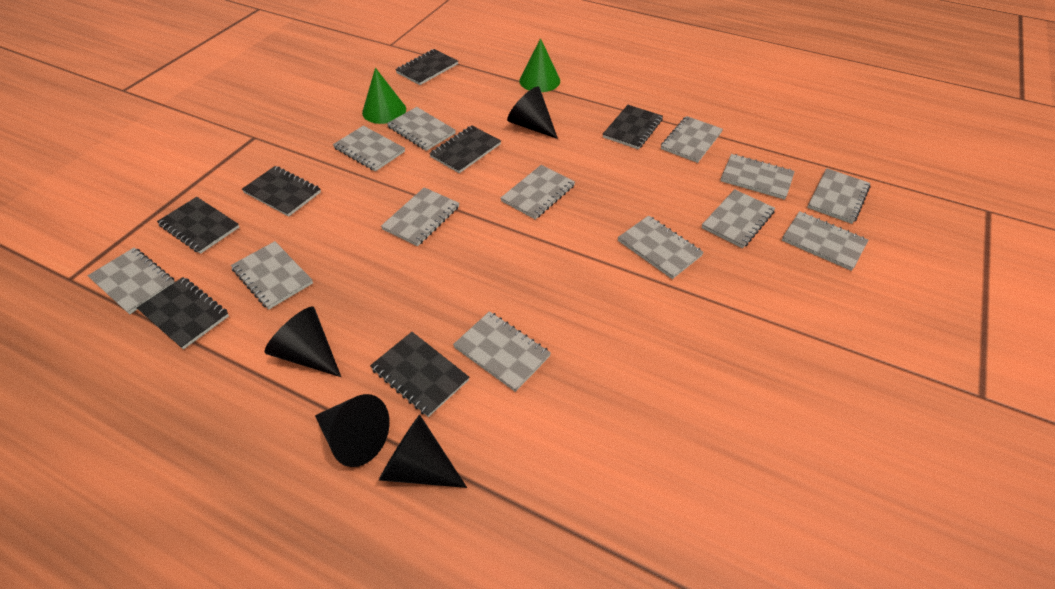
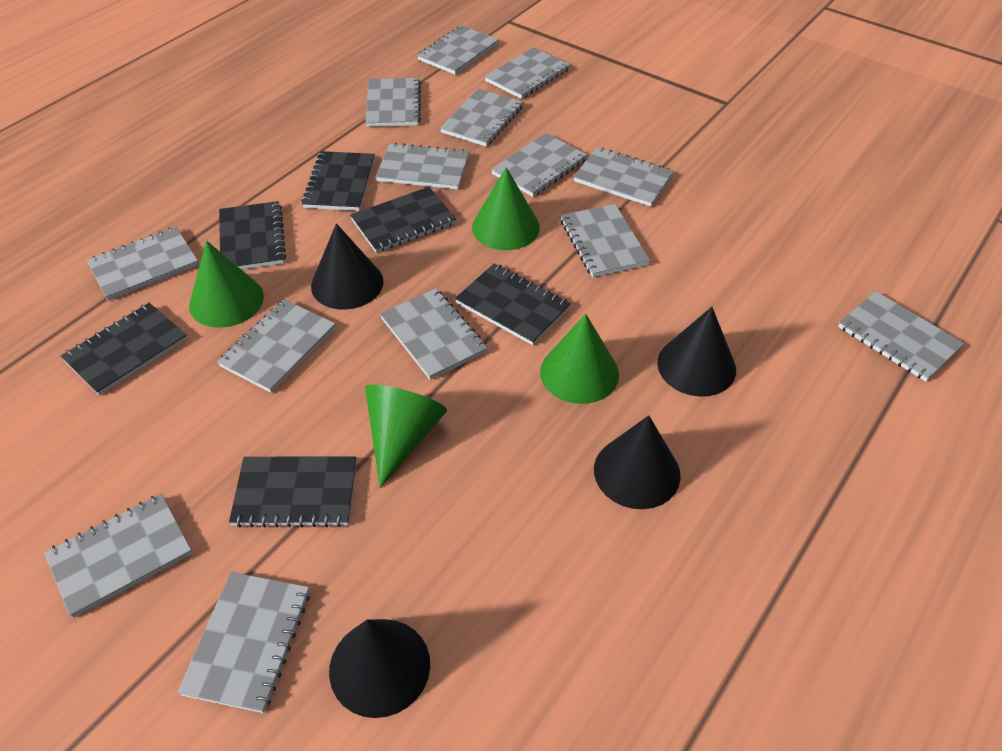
black notebook: [137,277,229,349] [157,197,239,254] [242,166,321,217] [370,332,469,417] [395,49,458,85] [429,125,501,173] [603,105,663,149] = 7 -> [60,303,187,396] [219,201,286,269] [229,456,356,527] [301,151,375,211] [350,187,456,253] [455,263,571,345] = 6
green cone: [362,68,406,124] [519,38,560,92] = 2 -> [189,241,264,328] [365,385,447,488] [472,167,540,250] [540,314,619,404] = 4
grey notebook: [87,248,174,314] [231,241,313,309] [333,126,405,172] [381,187,459,246] [387,107,456,151] [453,311,551,392] [501,165,575,219] [618,215,704,279] [661,116,723,163] [702,189,775,248] [720,154,795,200] [782,211,868,271] [807,168,871,224] = 13 -> [44,494,192,618] [86,227,199,301] [177,572,310,713] [217,299,336,393] [365,78,421,127] [376,143,469,190] [380,288,488,380] [417,25,499,75] [440,89,523,147] [484,47,570,99] [491,133,587,197] [560,204,650,277] [574,147,674,207] [838,291,964,382] = 14

